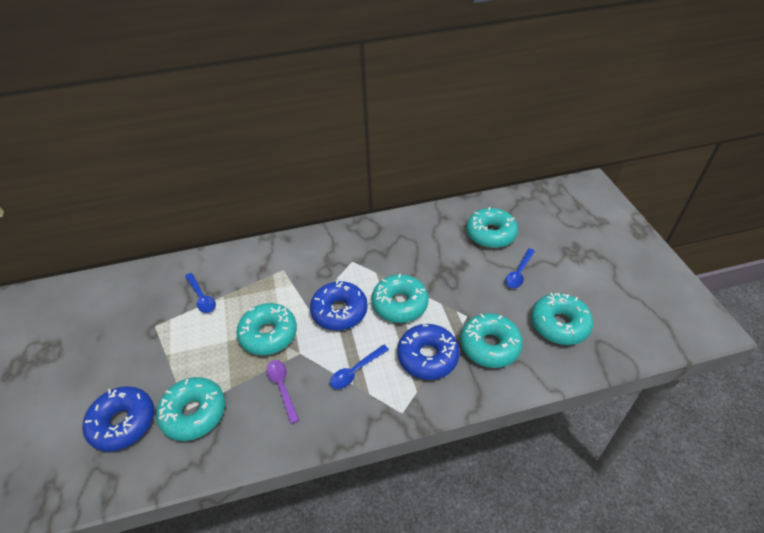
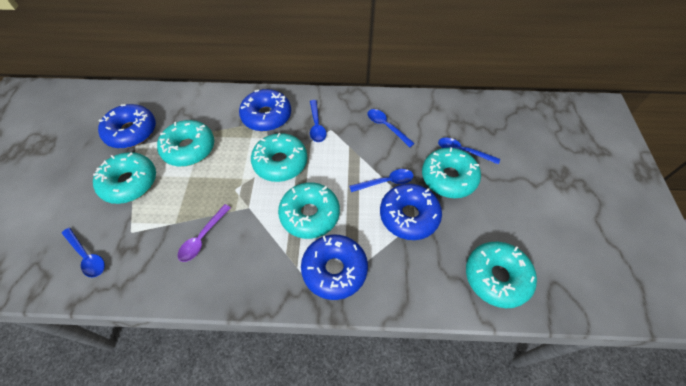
blue donut: [82,386,154,452] [310,280,368,331] [397,324,460,380] = 3 -> [98,104,156,148] [239,89,291,131] [301,234,368,300] [380,184,442,240] = 4
blue spoon: [185,273,216,313] [330,344,389,389] [505,248,535,288] = 3 -> [62,228,105,277] [310,100,326,142] [349,169,413,192] [367,109,415,147] [438,138,500,165] = 5

